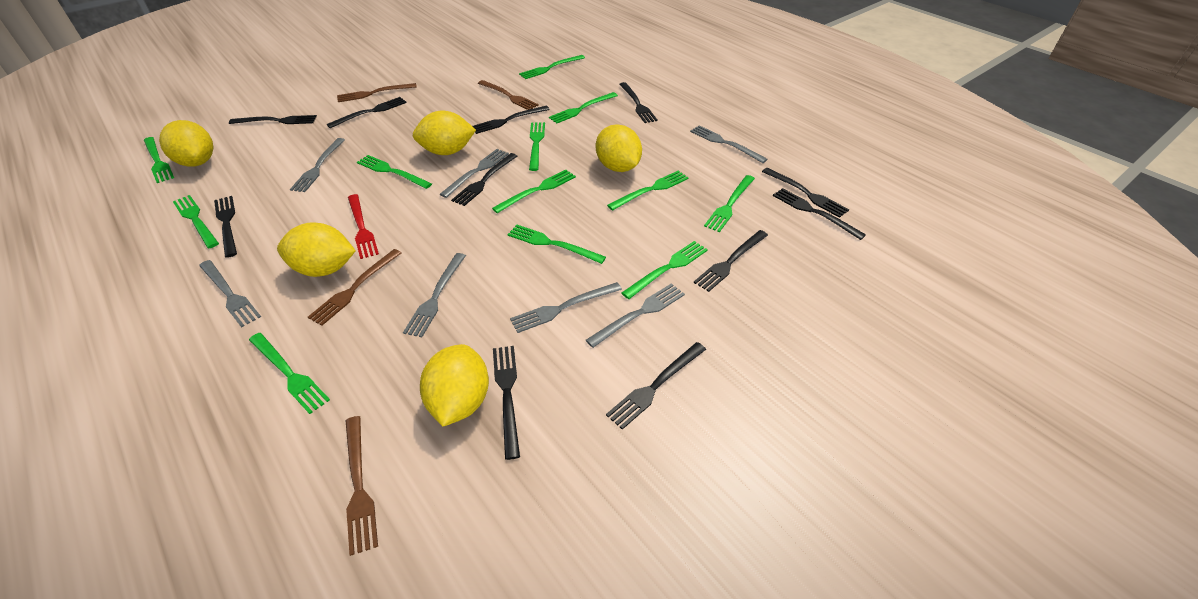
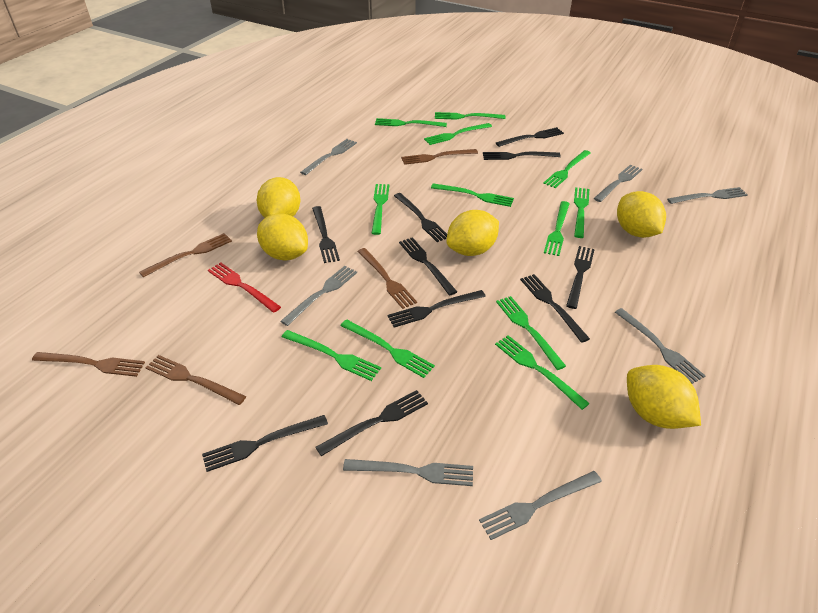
black fork: [214,196,237,258] [229,115,317,124] [326,97,407,128] [451,153,517,206] [473,106,550,134] [493,346,520,460] [606,342,706,430] [619,82,658,123] [694,230,768,292] [762,168,849,218] [773,188,866,240] = 11 -> [202,415,328,472] [312,206,340,263] [316,390,428,456] [387,290,486,328] [394,193,447,242] [399,237,457,296] [483,152,561,160] [496,127,564,147] [520,274,590,343] [566,246,595,309] = 10
brown fork: [308,249,401,326] [337,83,417,102] [345,416,378,556] [478,80,539,110] = 4 -> [32,352,145,377] [139,233,232,277] [145,355,246,405] [357,248,417,309] [401,149,478,165] = 5

